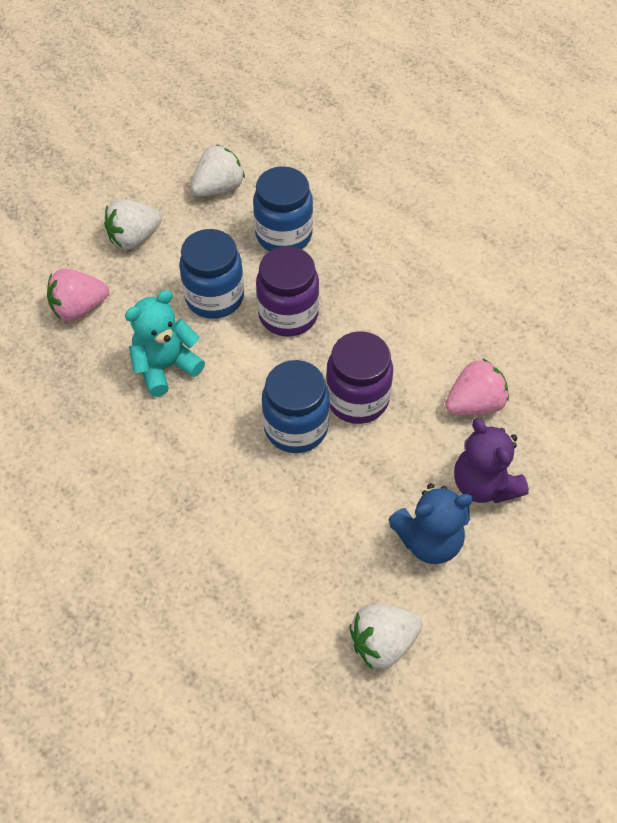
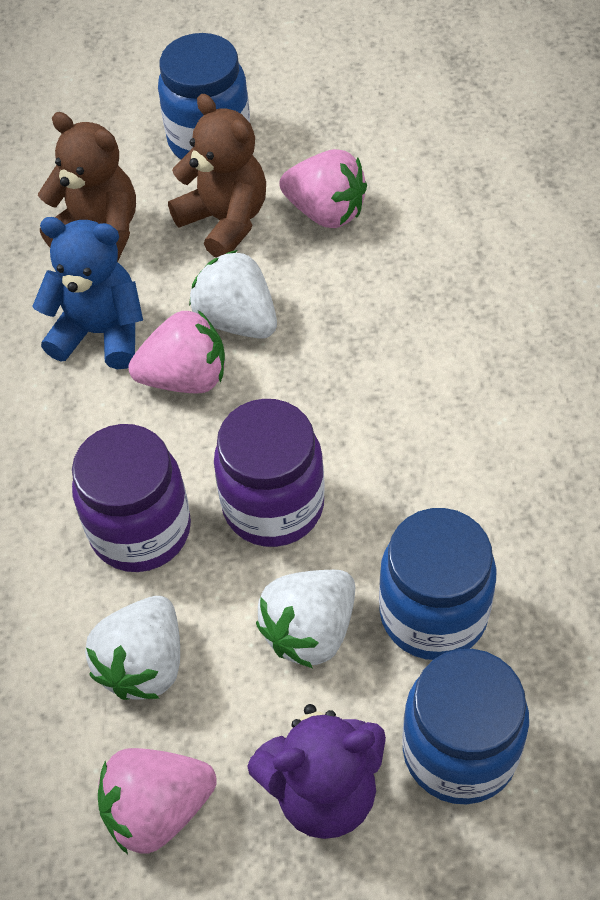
brown teddy bear: none = 0 -> [38,112,136,262] [168,94,266,258] = 2
pink strawberry: [47,269,109,321] [445,358,509,415] = 2 -> [98,748,217,854] [129,310,225,394] [279,149,367,228] = 3
turquoise teddy bear: [125,290,205,397] = 1 -> none = 0

